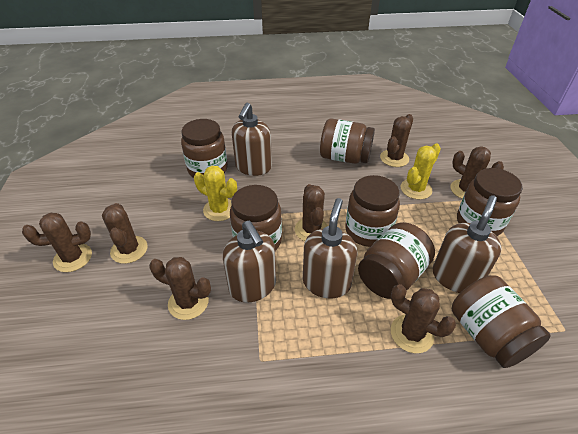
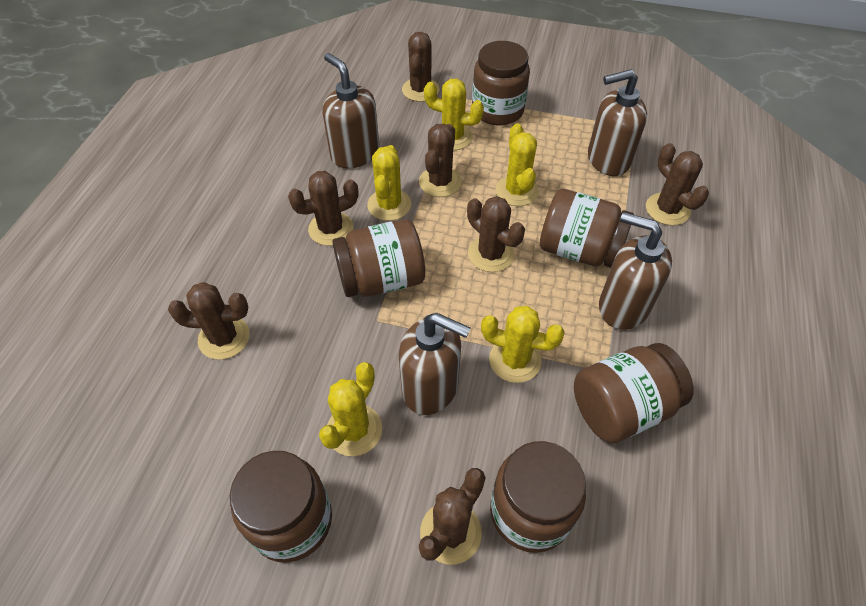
brown jar: [181,119,228,178] [230,185,282,251] [320,118,375,164] [345,175,400,247] [358,222,435,299] [452,275,551,368] [457,168,523,236] = 7 -> [230,451,332,562] [332,219,425,297] [472,41,530,125] [490,441,586,553] [540,189,634,268] [574,343,694,443] = 6
yellow cactus: [194,166,237,221] [401,144,441,200] = 2 -> [319,362,382,456] [367,145,411,221] [424,79,484,150] [481,306,565,383] [495,123,539,206] = 5

